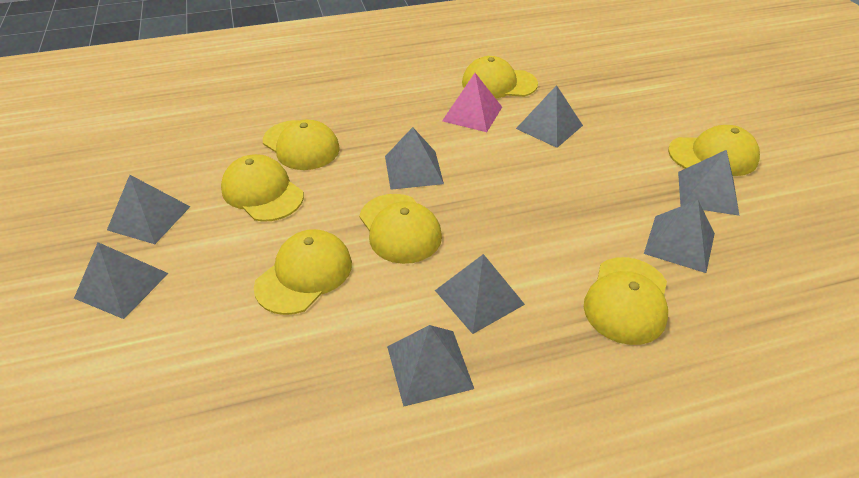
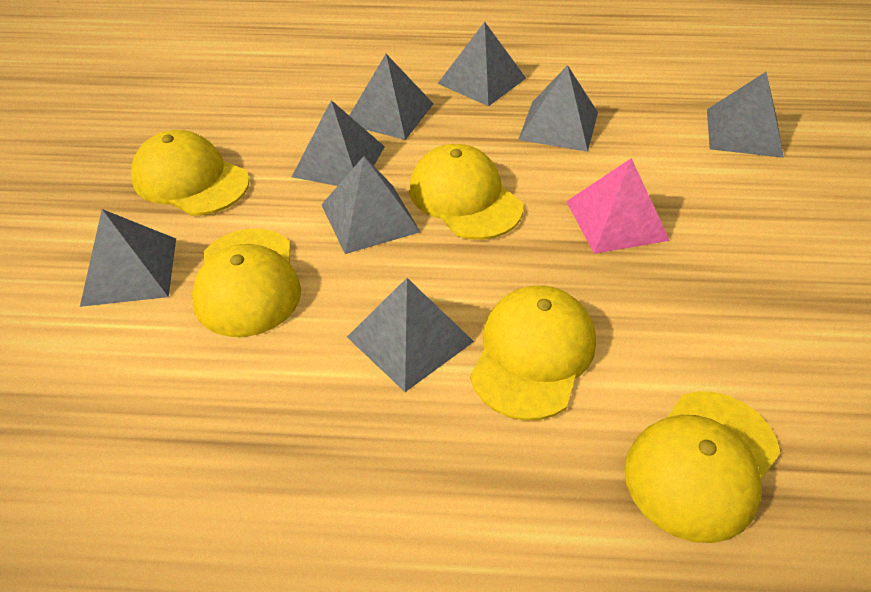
yellow cap: [221,154,304,222] [254,229,352,315] [263,119,340,170] [359,194,442,264] [462,56,538,98] [584,257,668,345] [668,125,760,176] = 7 -> [131,130,249,215] [192,229,301,337] [409,144,523,240] [470,285,596,420] [624,391,780,543] = 5

